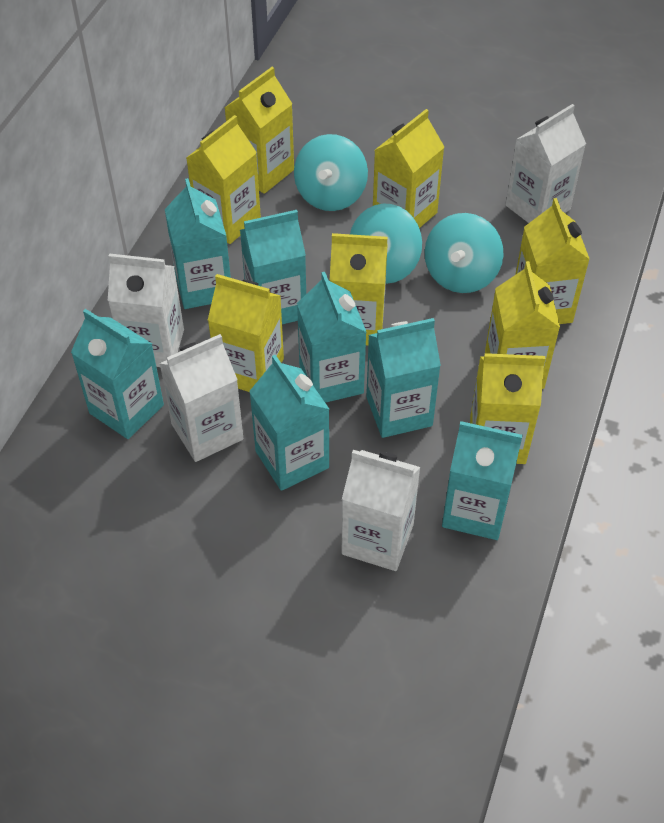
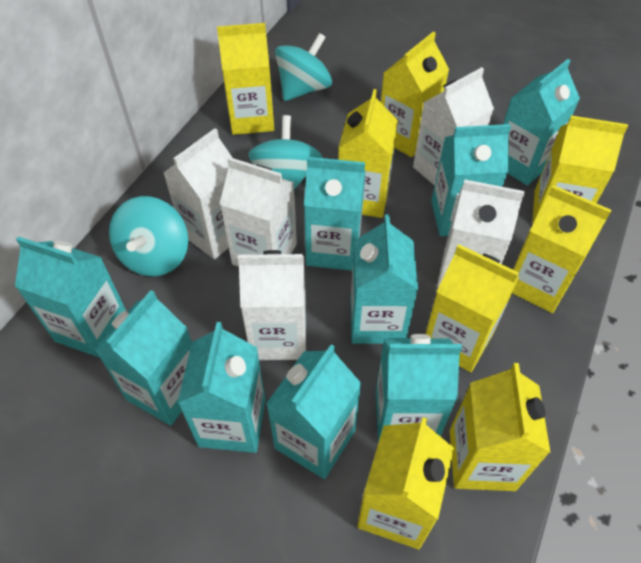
turquoise carton: [71,309,164,439] [165,178,231,309] [240,210,306,324] [249,355,329,491] [297,272,366,403] [366,318,441,438] [442,421,523,540] = 7 -> [15,236,127,358] [95,290,192,426] [177,322,266,453] [266,344,362,479] [304,157,365,271] [350,214,418,344] [376,334,462,443] [431,124,511,236] [503,59,580,186] = 9
white carton: [108,253,184,367] [159,334,243,462] [342,450,420,571] [505,104,586,223] = 4 -> [164,128,233,259] [220,157,297,267] [238,250,306,360] [413,67,494,186] [437,179,525,288] = 5

